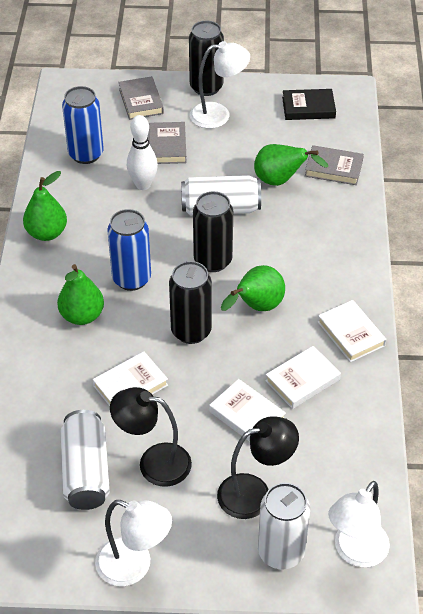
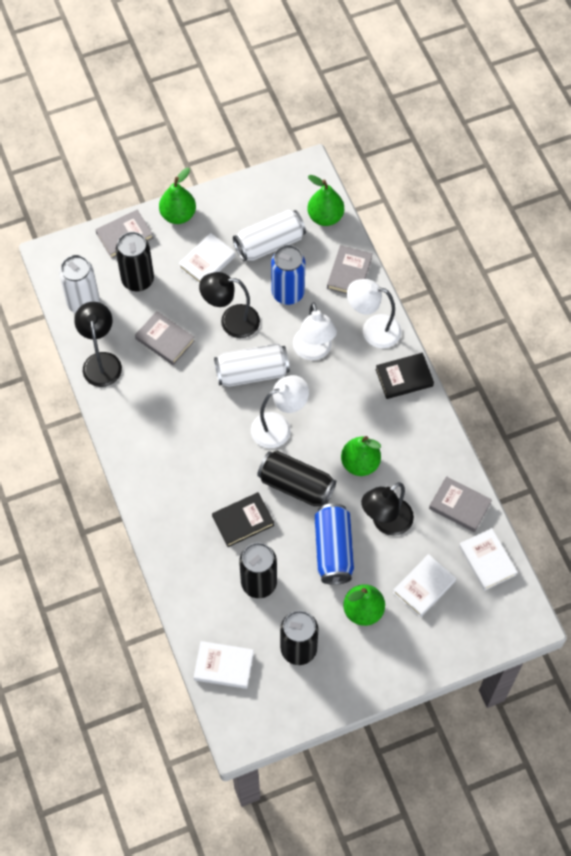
black book: [282,89,336,120] = 1 -> [212,492,274,547] [375,353,434,399] = 2
black can: [169,261,212,344] [189,21,224,96] [193,191,233,272] = 3 -> [116,232,154,291] [239,543,277,598] [257,451,336,506] [280,610,319,665] = 4
black lamp: [110,387,192,487] [217,416,299,519] = 2 -> [74,302,122,387] [199,272,260,338] [361,482,414,536] = 3
grey book: [118,76,164,120] [149,122,187,164] [305,145,364,185] = 3 -> [95,210,153,259] [135,311,195,365] [327,245,373,294] [429,476,492,532] = 4
white bowling pin: [127,115,158,190] = 1 -> none = 0

